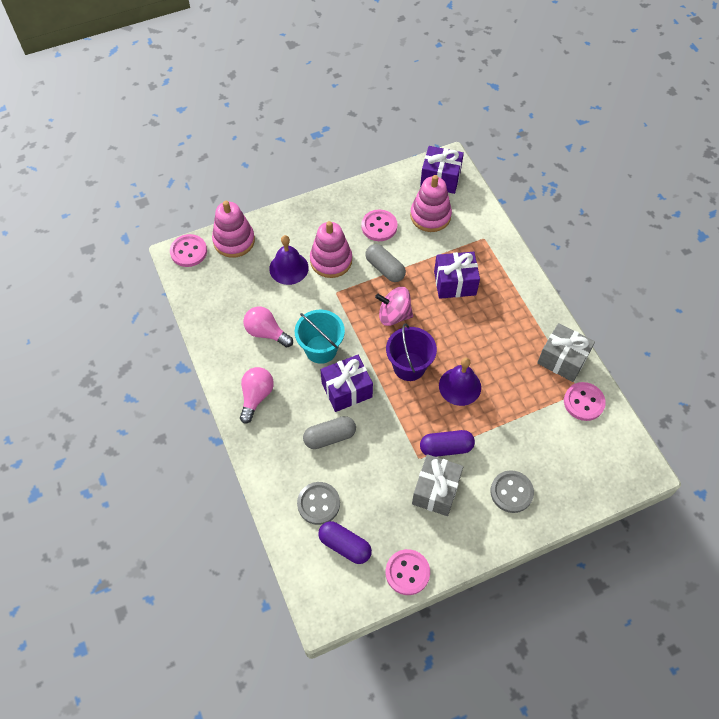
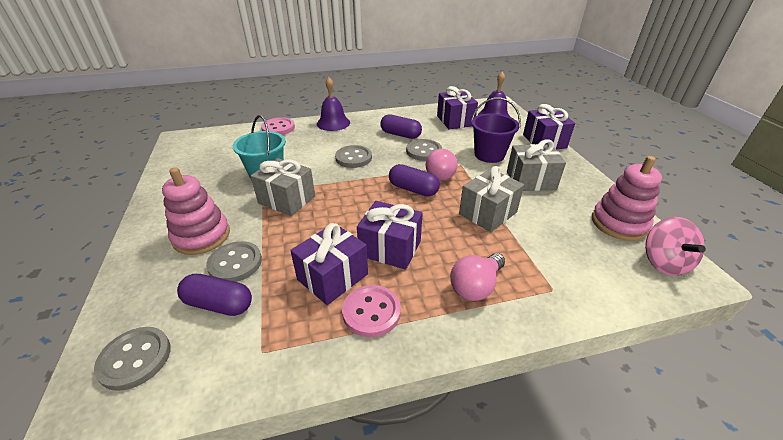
grey button: [297,482,340,525] [491,470,534,513] = 2 -> [94,327,171,391] [206,241,262,282] [335,145,372,168] [406,139,442,161] = 4
grey capsule: [303,416,356,449] [366,244,406,282] = 2 -> none = 0
grey gift: [412,454,463,516] [537,323,595,382] = 2 -> [251,158,315,216] [459,166,524,232] [507,139,566,191] = 3
pink button: [170,234,207,267] [361,210,398,241] [386,549,430,595] [564,382,606,421] = 4 -> [261,117,295,135] [342,285,401,338] = 2
pink stacking toy: [212,201,255,258] [310,221,352,278] [410,175,452,232] = 3 -> [162,167,230,255] [592,156,662,241] = 2
purple capsule: [318,521,372,564] [420,430,475,457] = 2 -> [177,274,252,316] [380,114,422,139] [389,164,440,196] = 3
purple gift: [320,355,373,412] [420,146,464,194] [434,252,480,299] = 3 -> [290,223,368,305] [357,201,423,270] [437,86,478,130] [523,104,575,149] = 4

